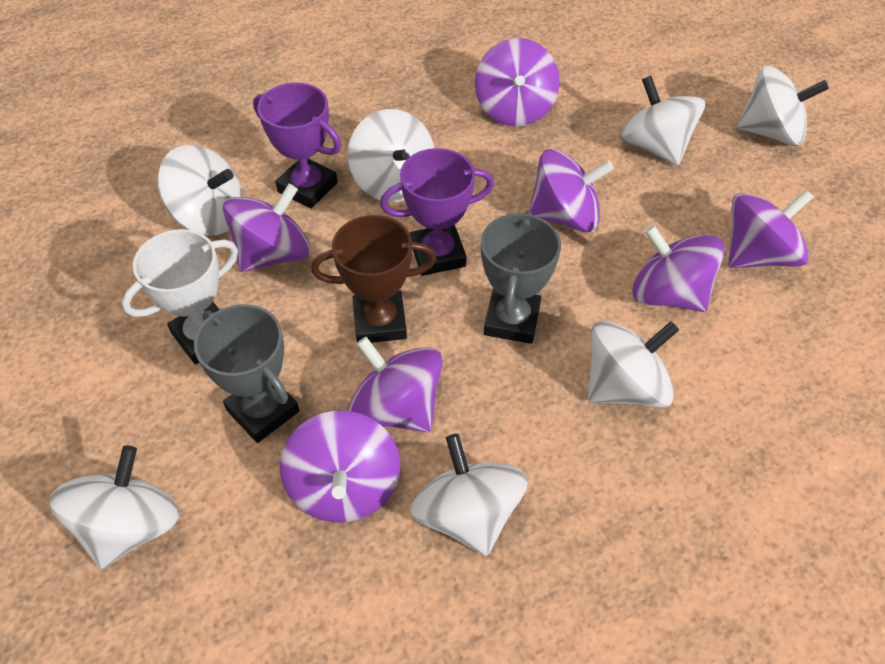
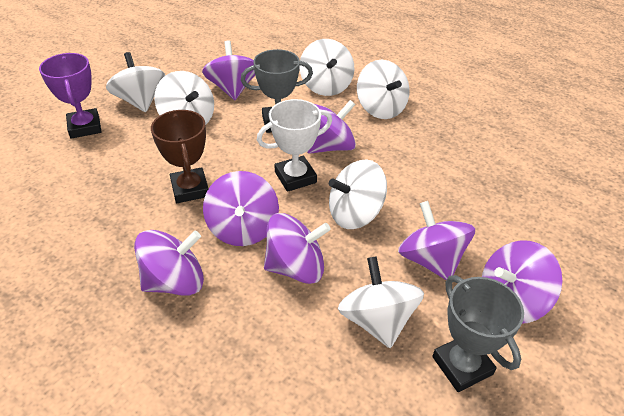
purple trophy: [253,83,341,208] [380,148,494,276] = 2 -> [39,53,102,139] = 1
white spinning top: [49,445,179,569] [158,145,243,236] [348,109,434,202] [410,434,528,556] [588,320,679,407] [620,76,706,165] [737,66,829,146] = 7 -> [106,52,165,112] [154,71,214,125] [300,39,354,96] [329,159,387,229] [338,256,424,348] [357,60,410,119] = 6

